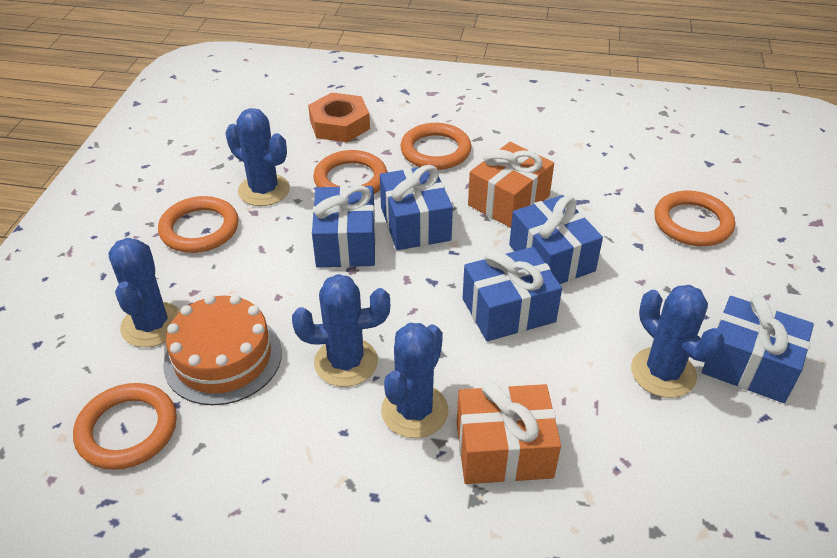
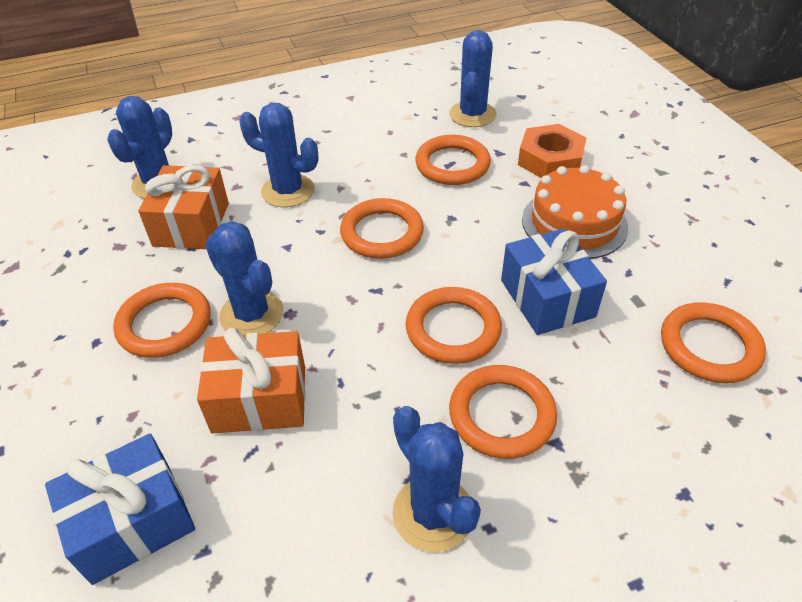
blue gift: [312,185,376,268] [380,165,453,250] [463,247,562,341] [509,195,603,284] [702,295,814,403] = 5 -> [45,434,195,585] [501,228,607,335] = 2
orange ring: [73,383,177,470] [158,196,239,253] [313,150,387,194] [400,123,472,170] [654,191,735,246] = 5 -> [113,283,210,358] [340,198,424,259] [405,287,502,364] [415,135,491,185] [449,365,557,459] [661,302,766,383] = 6

